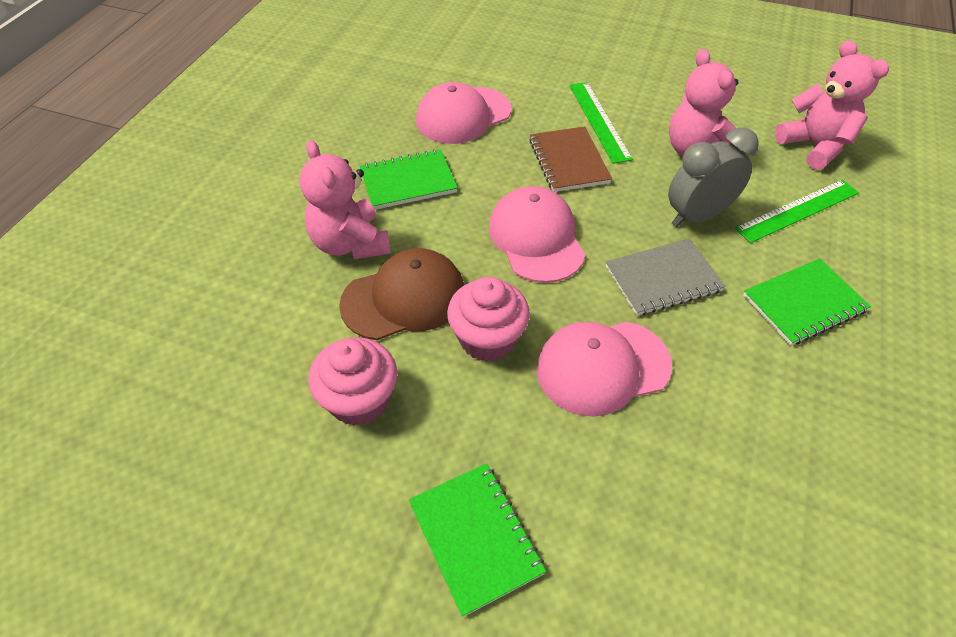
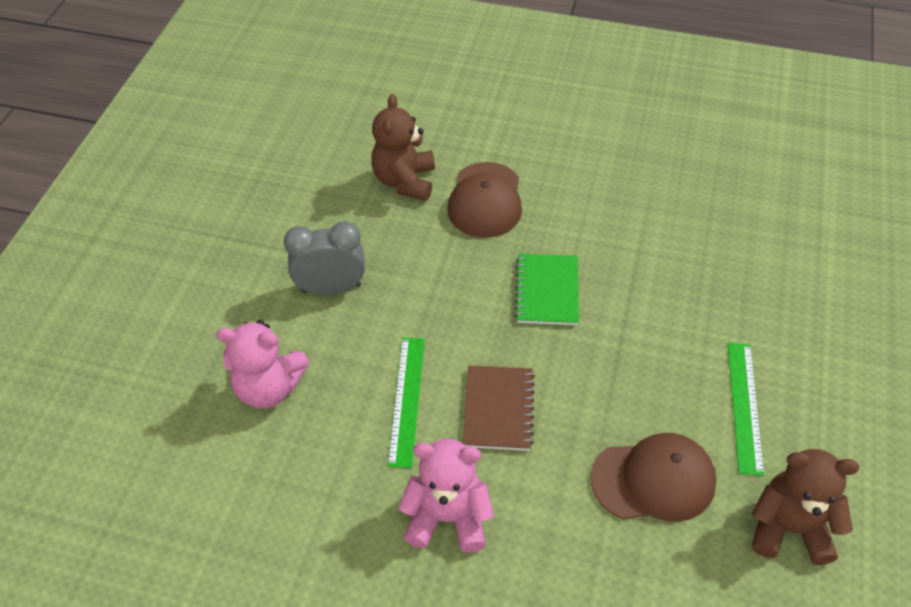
brown cap: [339,248,464,340] = 1 -> [447,162,522,238] [591,433,716,522] = 2
brown teddy bear: none = 0 -> [371,94,435,201] [752,449,859,565] = 2
green notebook: [359,149,458,210] [409,463,546,617] [743,258,871,346] = 3 -> [515,254,579,325] = 1
grey notebook: [606,238,726,316] = 1 -> none = 0
pink cap: [416,82,511,144] [489,186,585,283] [537,322,672,417] = 3 -> none = 0
pink cupcake: [308,337,397,426] [447,277,530,362] = 2 -> none = 0
pink teddy bear: [299,140,391,260] [669,49,742,156] [775,40,889,170] = 3 -> [216,320,309,409] [398,439,494,553] = 2

